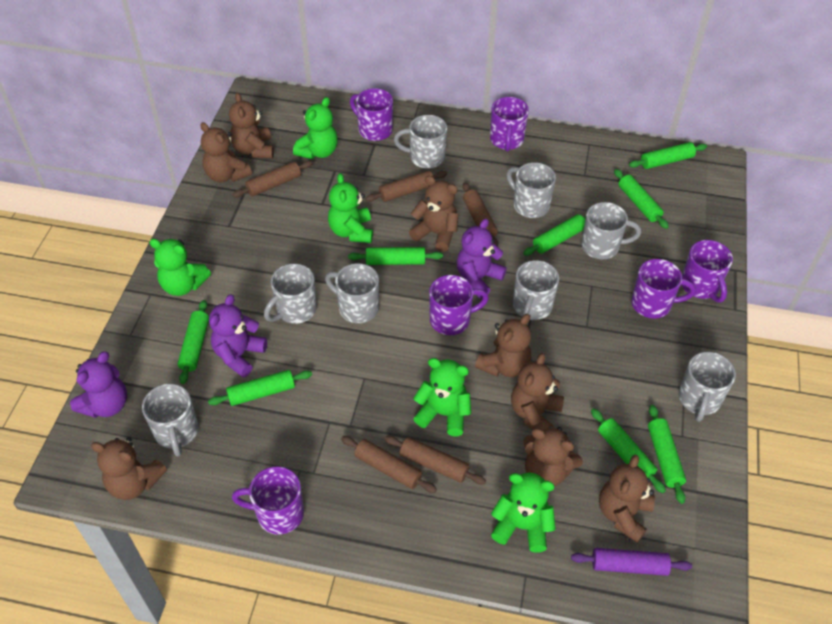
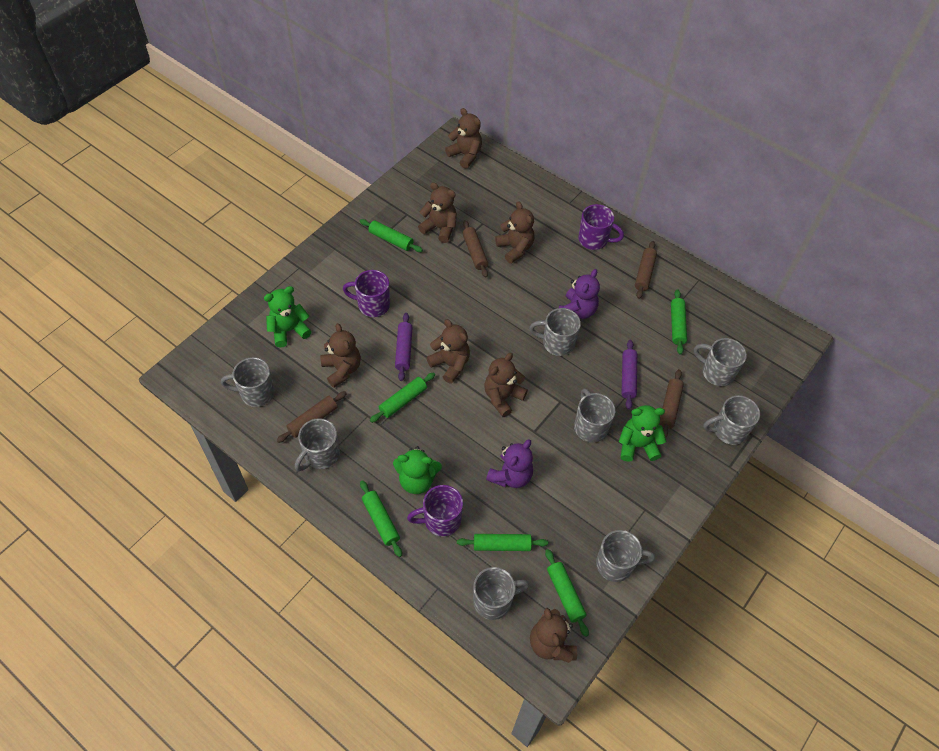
brown rolling pin: [232,161,313,198] [341,436,437,493] [365,170,447,202] [384,436,486,485] [462,182,498,247] = 5 -> [277,391,347,443] [462,220,488,278] [635,241,657,299] [659,369,684,438] = 4
brown teddy bear: [91,437,167,500] [200,122,252,182] [229,93,274,158] [409,176,458,252] [475,314,531,377] [511,353,564,430] [523,426,583,487] [599,454,655,543] = 8 -> [320,323,361,388] [418,182,457,243] [427,319,470,384] [445,108,482,169] [484,353,528,417] [495,201,535,264] [530,608,577,663] = 7
green rolling pin: [177,300,209,384] [208,370,312,406] [348,247,443,265] [523,214,586,256] [591,408,666,493] [614,169,669,229] [629,142,707,169] [648,405,686,504] = 8 -> [360,219,423,252] [360,480,402,557] [370,372,435,423] [457,534,548,551] [545,549,589,637] [671,289,687,355] = 6
green teddy bear: [149,239,211,296] [293,97,338,159] [328,173,373,243] [413,358,471,436] [491,473,556,552] = 5 -> [264,286,312,348] [393,446,442,494] [619,405,666,462] = 3
purple mug: [232,466,304,535] [350,88,393,141] [429,275,489,335] [490,97,529,152] [631,259,696,319] [682,240,733,303] = 6 -> [343,270,390,317] [407,485,463,536] [579,204,624,250] = 3
purple rolling pin: [571,548,692,576] = 1 -> [395,313,413,381] [621,340,637,410] = 2
purple teddy bear: [70,351,127,418] [209,294,267,377] [457,219,507,299] = 3 -> [486,439,533,488] [559,269,600,319] = 2

